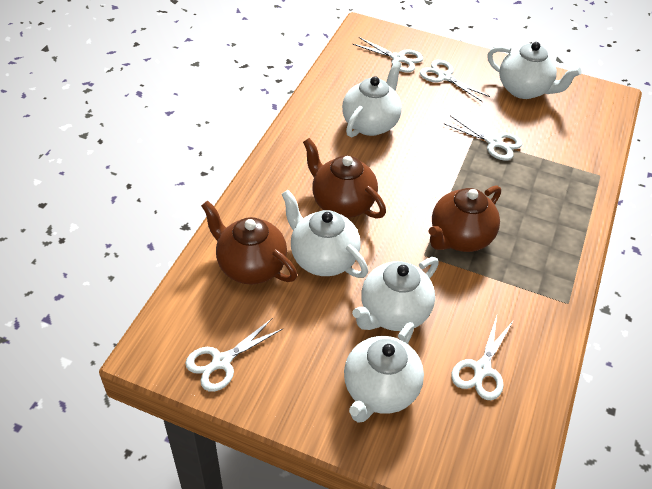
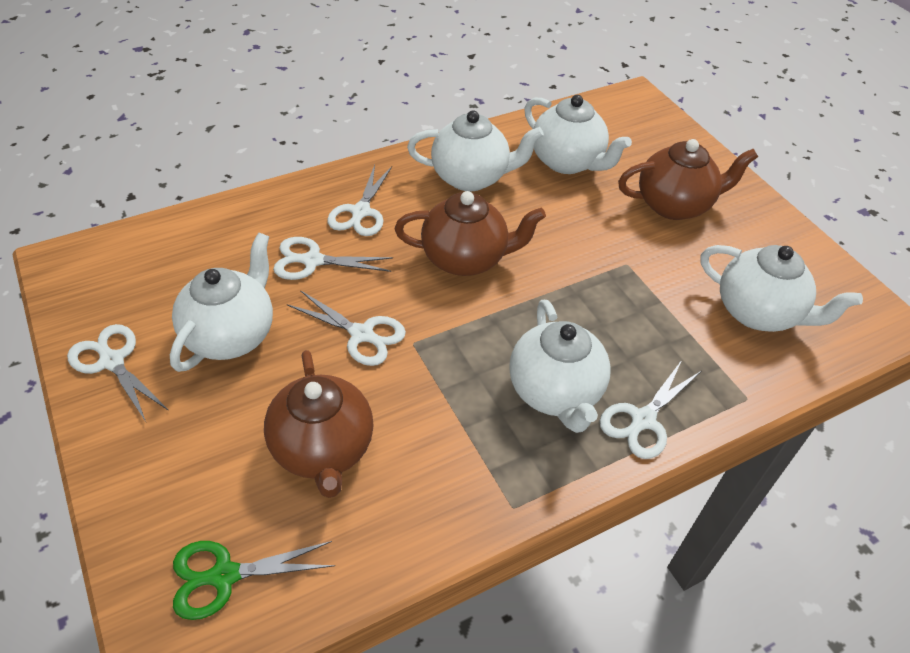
green scissors: none = 0 -> [173,541,335,620] = 1

